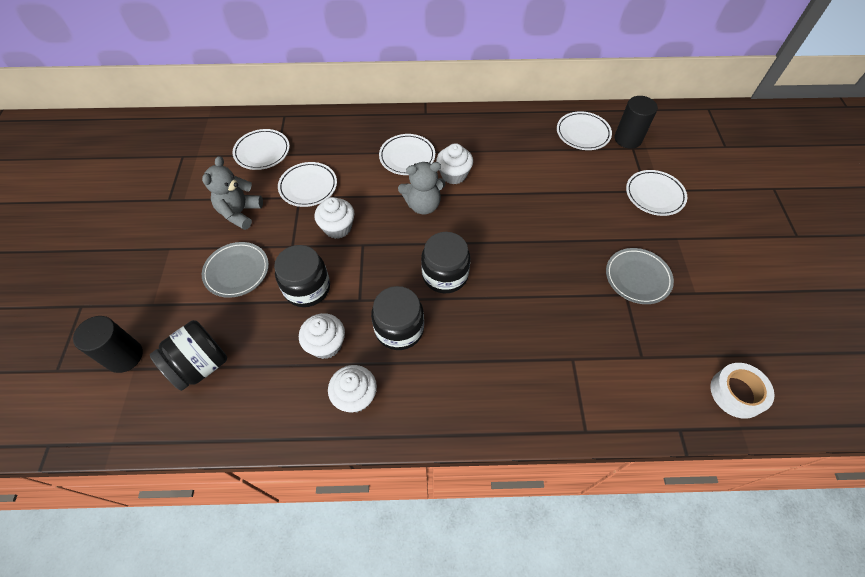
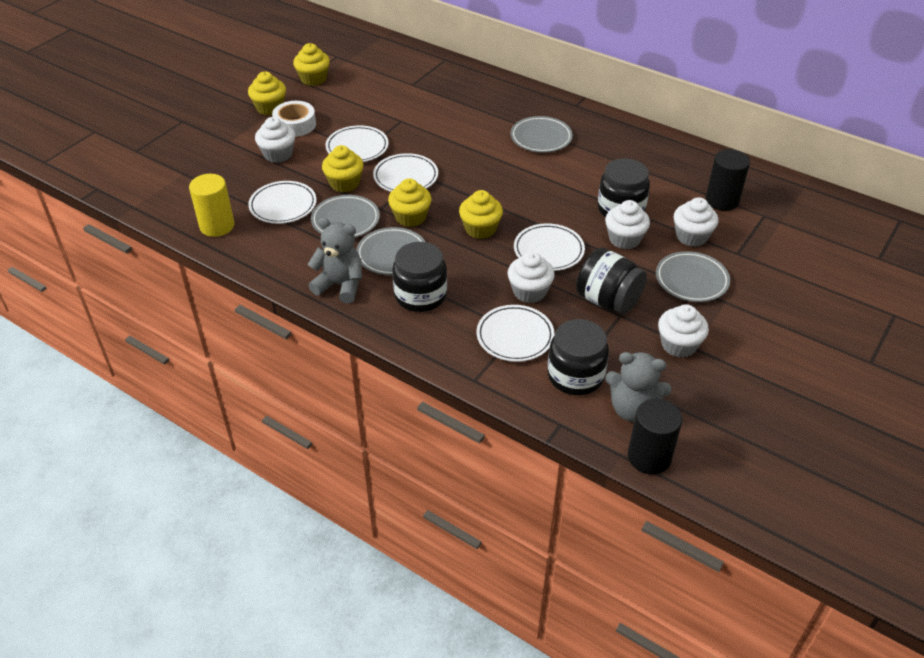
grey plate: [202,242,269,298] [606,248,674,304] = 2 -> [311,195,380,238] [356,227,425,275] [511,116,573,153] [656,251,730,302] = 4
white cupcake: [299,313,345,359] [315,197,354,239] [328,365,377,413] [436,143,473,184] = 4 -> [255,117,295,163] [508,252,555,303] [605,200,650,249] [658,304,709,358] [674,197,718,247] = 5
yellow cupcake: none = 0 -> [248,71,286,115] [293,43,330,86] [322,145,364,192] [388,179,431,227] [459,190,503,239] = 5
yellow cylinder: none = 0 -> [189,174,234,237] = 1

